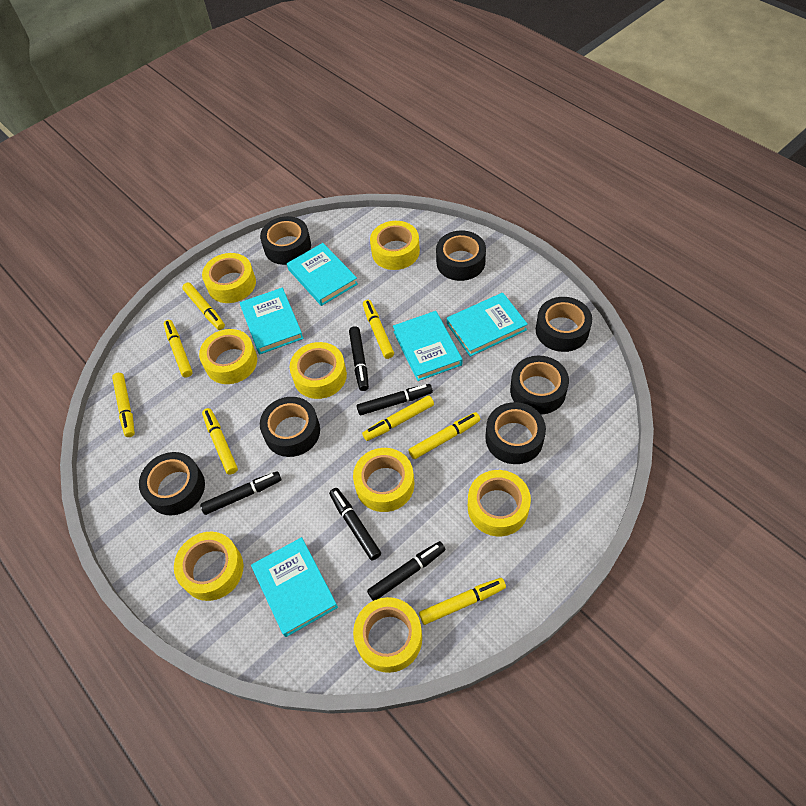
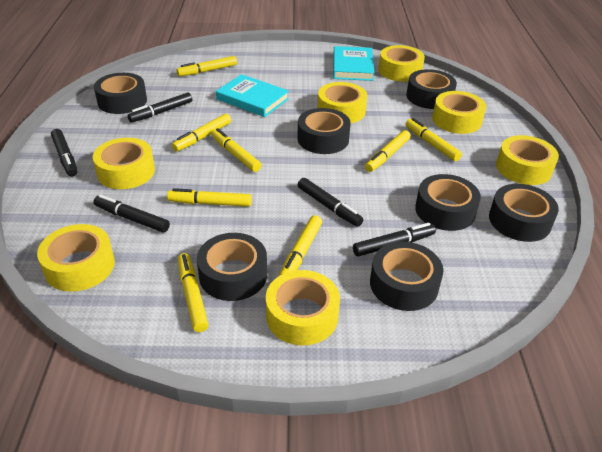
turquoise book: [240,288,303,354] [251,537,338,637] [287,243,358,306] [393,311,462,381] [447,293,528,357] = 5 -> [216,74,289,117] [333,46,374,81] = 2
yellow tape: [174,532,244,601] [199,329,257,384] [202,253,256,303] [290,342,347,399] [353,448,414,512] [353,597,422,673] [370,221,420,270] [468,470,531,536] = 8 -> [37,224,115,292] [93,138,155,189] [266,270,340,345] [317,82,367,123] [378,45,425,82] [432,91,486,134] [496,135,559,185] = 7

